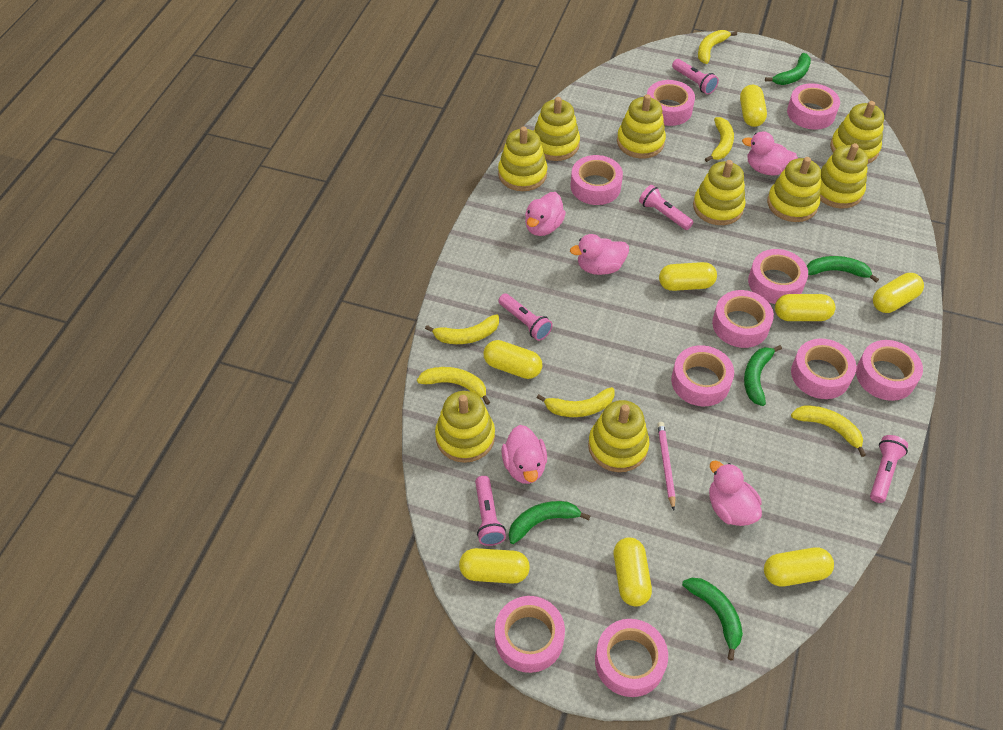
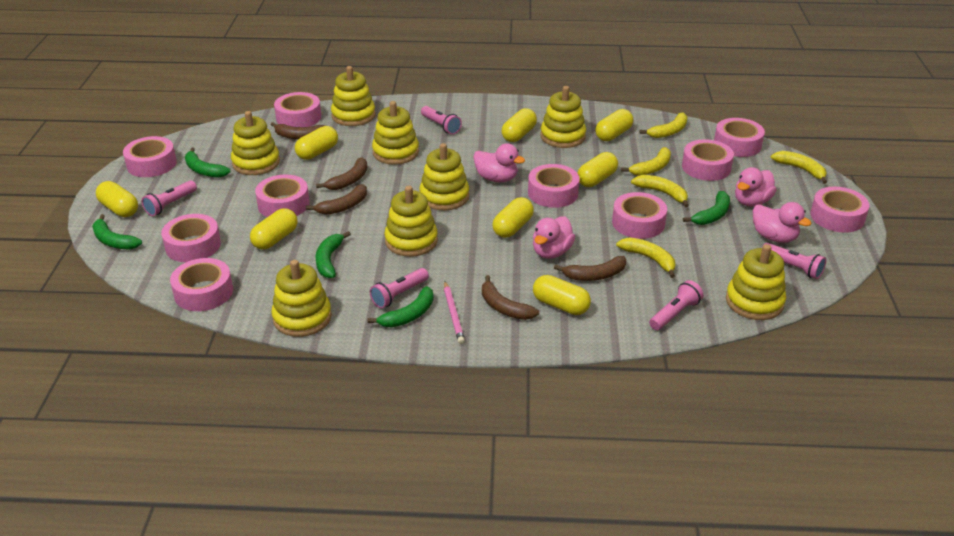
brown banana: none = 0 -> [271,122,325,140] [306,184,367,215] [316,158,367,190] [482,275,539,320] [554,256,626,281] = 5
pink duck: [501,425,547,484] [525,192,566,236] [570,234,629,275] [709,461,762,526] [742,131,798,176] = 5 -> [473,143,525,182] [533,216,575,259] [735,167,776,206] [753,202,811,243] = 4
yellow banana: [417,367,490,405] [425,314,499,344] [536,387,615,417] [698,30,737,64] [705,117,734,162] [791,406,866,457] = 6 -> [616,237,675,278] [621,147,671,176] [631,175,689,207] [639,113,688,138] [771,151,827,184] = 5
yellow stacking toy: [435,391,495,463] [498,127,547,191] [534,97,580,161] [588,400,649,472] [617,94,666,159] [693,160,746,225] [767,157,821,222] [820,143,868,208] [830,101,884,164] = 9 -> [231,111,280,175] [271,260,332,337] [331,66,375,126] [372,101,419,165] [384,186,438,257] [420,143,469,211] [540,86,586,148] [726,244,786,320] = 8

